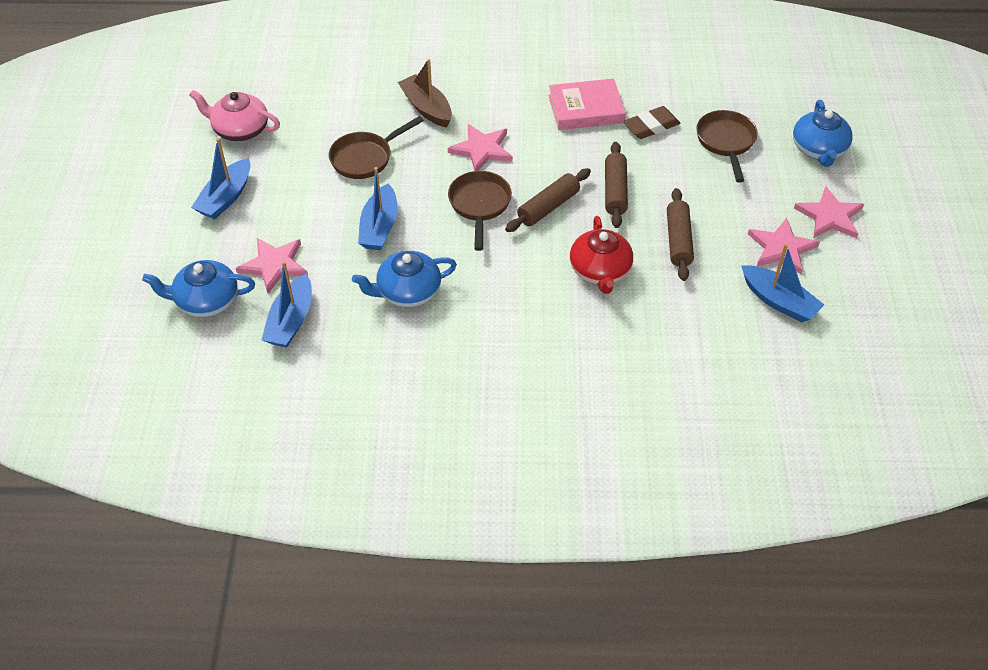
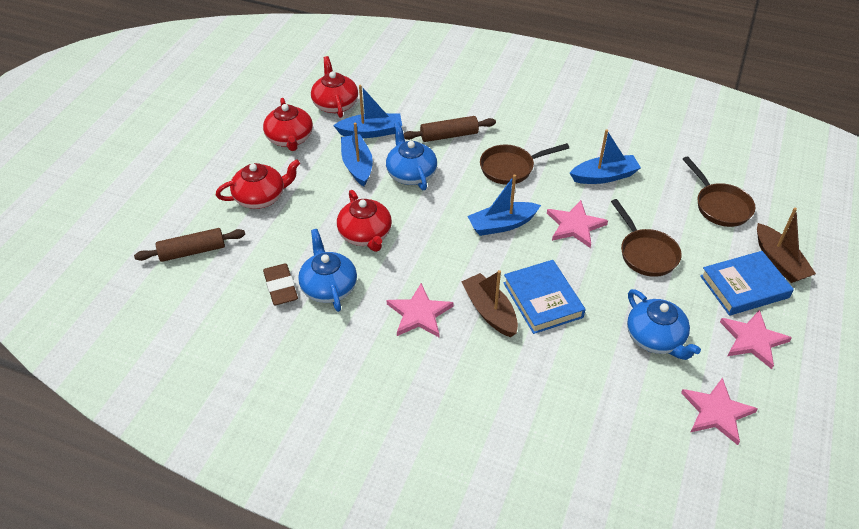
blue book: none = 0 -> [503,260,586,334] [700,251,794,316] = 2
brown boat: [398,59,452,128] = 1 -> [461,270,518,337] [757,208,816,283] = 2
brown rolling pin: [505,168,591,232] [605,142,628,228] [667,188,694,281] = 3 -> [134,228,245,262] [404,116,496,142] = 2
pink book: [549,78,626,130] = 1 -> none = 0
pink teapot: [189,90,280,142] = 1 -> none = 0
red teapot: [570,216,633,294] = 1 -> [216,159,300,209] [263,98,313,151] [311,56,358,118] [337,190,392,252] = 4

